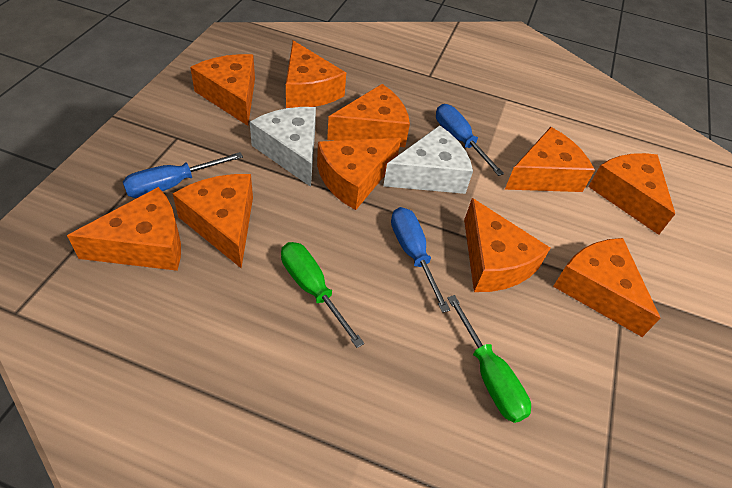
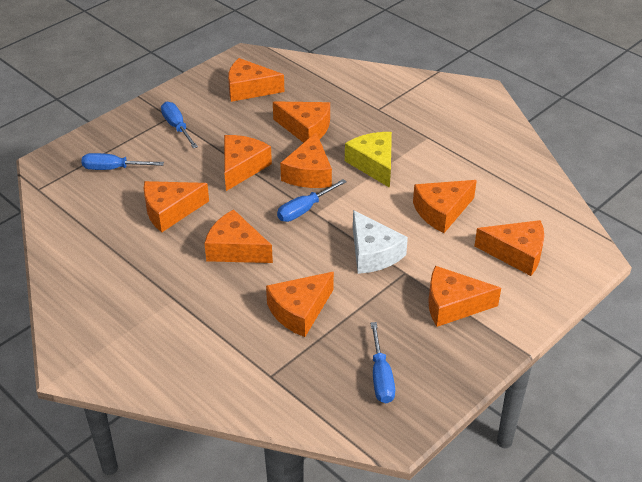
blue screwdriver: [123,152,243,198] [391,207,450,313] [436,104,504,176] = 3 -> [81,153,164,170] [161,102,198,148] [277,179,347,222] [370,322,395,403] = 4
green screwdriver: [281,242,364,348] [447,295,531,423] = 2 -> none = 0
white cheese: [250,107,316,187] [383,125,473,194] = 2 -> [353,210,408,274] = 1
yellow cheese: none = 0 -> [345,132,392,188] = 1

